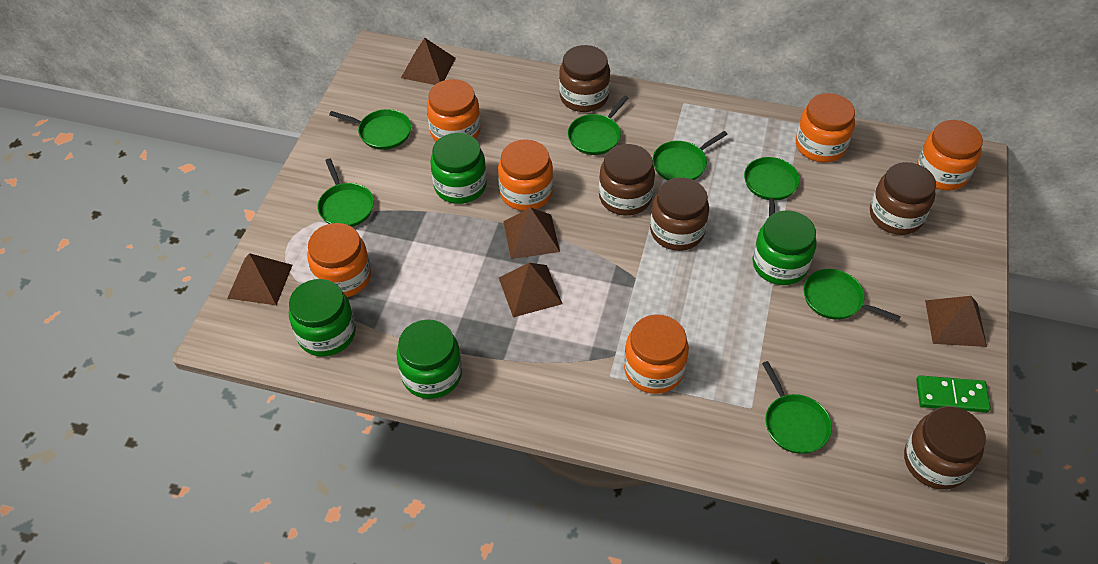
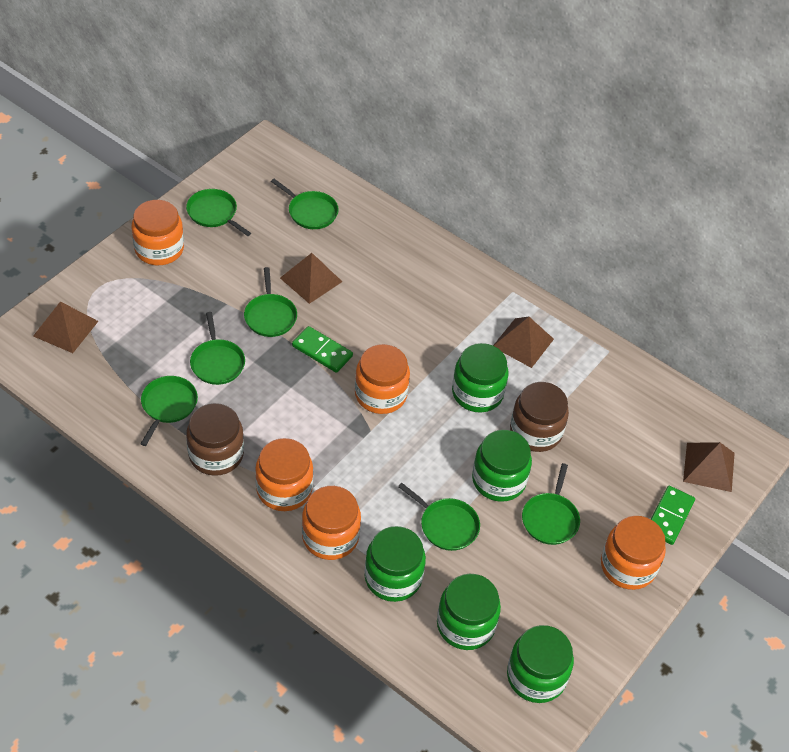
brown jar: [559,45,610,112] [599,144,655,216] [650,177,709,251] [870,162,936,235] [904,406,986,490] = 5 -> [186,403,244,476] [510,382,569,452] = 2
brown pyramid: [227,253,292,305] [401,38,456,85] [499,263,562,317] [503,207,560,259] [925,296,987,347] = 5 -> [33,302,98,353] [280,253,342,304] [493,317,554,368] [683,442,735,492] = 4
green domino: [916,375,991,413] = 1 -> [292,326,353,373] [651,486,695,545] = 2
green jar: [289,279,356,357] [397,319,462,399] [430,133,487,204] [752,210,817,285] = 4 -> [364,526,426,602] [437,574,501,650] [452,343,509,413] [472,430,532,502] [507,625,574,703] = 5
orange jar: [307,223,371,297] [427,79,481,142] [498,139,553,211] [624,314,689,394] [796,93,855,162] [917,120,983,191] = 6 -> [131,200,184,265] [255,438,313,511] [302,486,361,560] [355,344,410,414] [601,516,666,590] = 5

